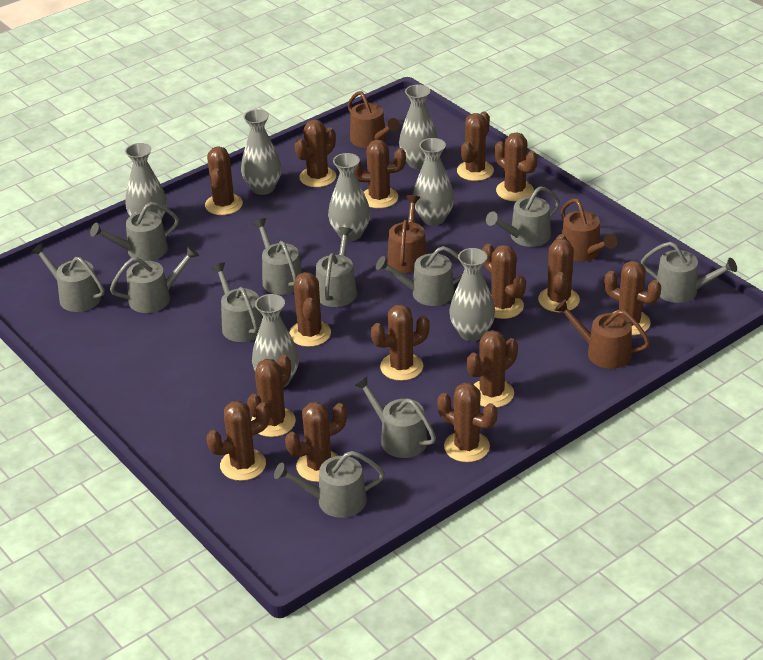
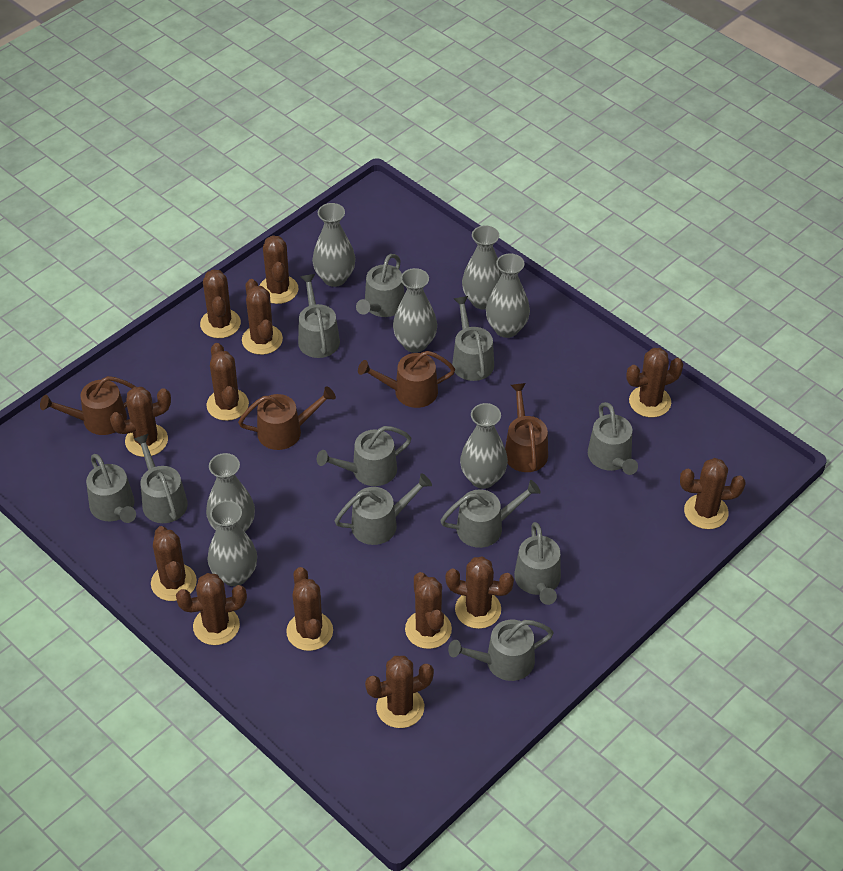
brown cactus: [205,146,243,215] [206,401,270,481] [247,355,296,437] [285,402,347,482] [289,272,331,347] [295,120,336,187] [354,140,406,208] [371,304,430,381] [437,383,497,462] [457,112,494,181] [467,330,518,408] [482,244,526,319] [494,132,538,201] [538,234,580,312] [604,261,661,336] = 15 -> [110,387,171,457] [151,526,197,601] [176,573,247,645] [200,269,241,338] [206,343,249,421] [242,279,283,355] [259,235,298,304] [286,567,333,651] [365,656,434,728] [405,572,452,649] [446,556,514,629] [626,348,684,417] [680,458,746,529] = 13

